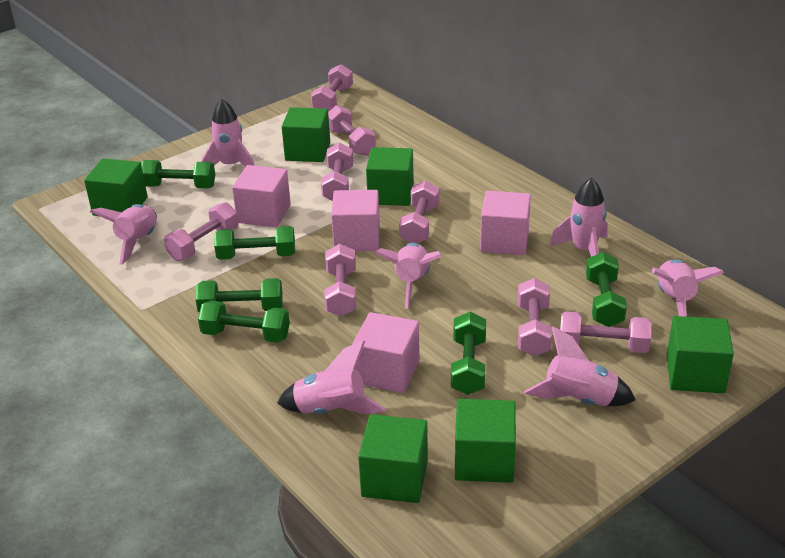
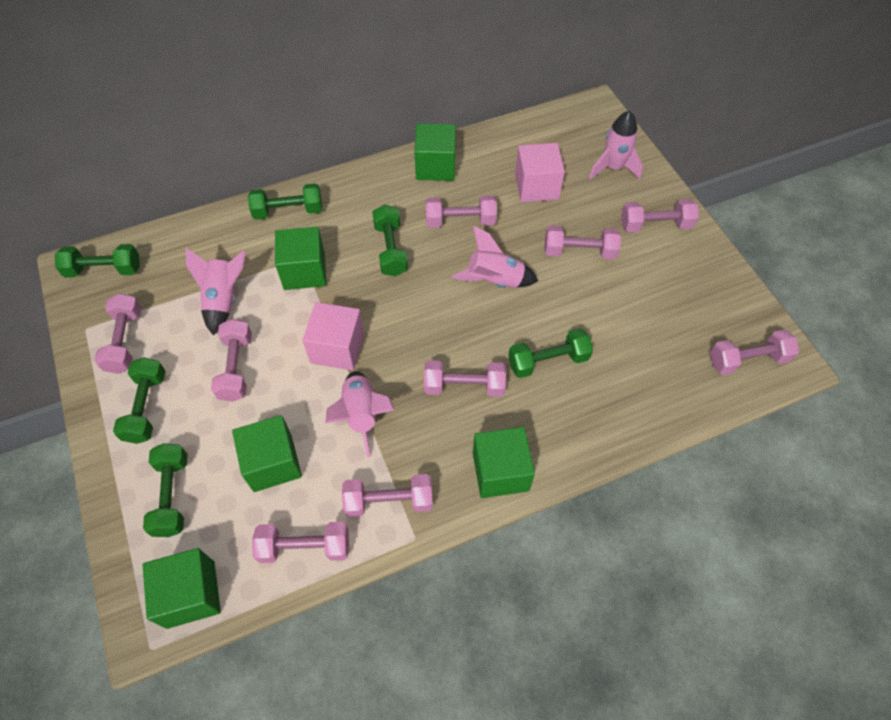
green cube: [84,158,148,216] [282,107,330,162] [358,414,428,503] [366,147,414,206] [455,399,516,483] [667,316,734,393] = 6 -> [143,548,221,629] [232,415,302,492] [275,227,326,290] [414,124,456,181] [473,427,535,498] = 5
pink cube: [232,165,291,228] [331,190,380,251] [352,312,420,393] [480,191,531,255] = 4 -> [303,302,364,370] [515,143,565,202] = 2
pink dumbbell: [164,202,239,261] [311,64,353,112] [321,143,353,201] [324,244,356,317] [328,105,376,156] [399,181,440,243] [518,278,552,356] [560,311,652,353] = 8 -> [94,293,142,374] [211,319,252,402] [252,522,349,563] [342,474,433,517] [424,360,506,397] [425,195,497,228] [545,226,621,259] [621,199,699,232] [710,329,799,375] = 9
pink rocket: [90,204,157,265] [202,99,255,167] [277,340,386,414] [374,243,441,309] [524,326,636,406] [550,178,608,257] [652,259,724,317] = 7 -> [185,248,246,335] [325,371,395,457] [452,226,538,288] [589,111,643,180] = 4

